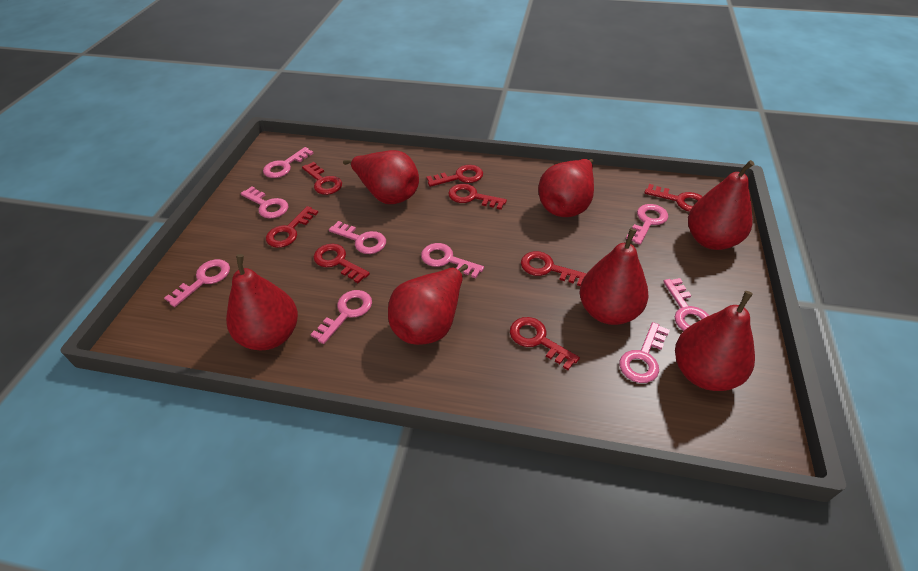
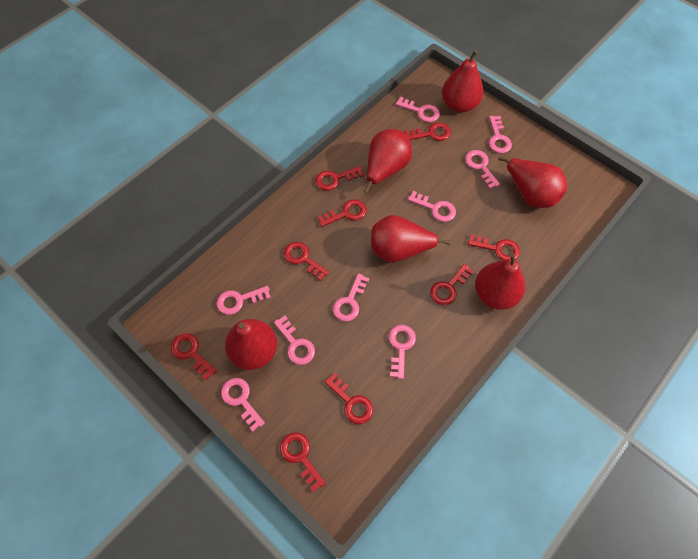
red key: [266,206,318,248] [302,162,342,195] [314,244,370,283] [427,165,483,187] [448,184,507,210] [510,317,580,370] [521,251,587,286] [644,184,703,212] = 8 -> [171,333,217,380] [280,432,326,492] [284,242,329,281] [315,166,363,191] [317,199,367,227] [325,373,373,424] [404,122,451,141] [430,263,474,305] [468,234,520,260] = 9
red pear: [226,254,298,350] [343,150,419,204] [388,264,468,345] [538,159,594,217] [580,228,648,325] [675,291,755,391] [688,160,754,250] = 7 -> [225,319,277,370] [364,129,412,193] [371,215,450,262] [442,50,483,113] [475,253,525,310] [498,156,567,208] = 6

